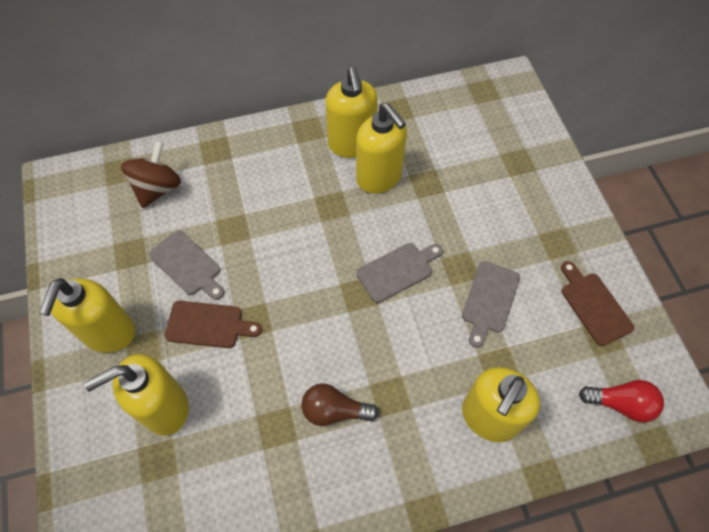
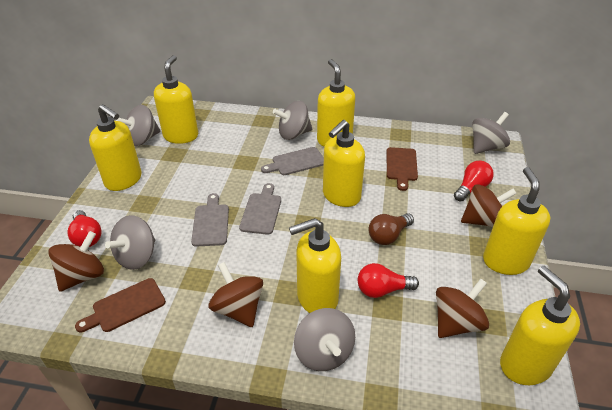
brown spinning top: [121,141,181,208] = 1 -> [48,231,104,292] [209,262,263,327] [436,278,489,338] [461,184,517,227] = 4
grey spinning top: none = 0 -> [105,215,155,270] [115,105,161,146] [273,101,312,140] [294,308,355,371] [472,112,510,154] = 5
red light bulb: [579,380,664,422] = 1 -> [67,210,102,247] [358,263,419,298] [454,161,494,201] = 3
yellow soap dispenser: [39,278,135,353] [84,354,189,436] [325,67,378,158] [356,103,407,193] [462,367,540,442] = 5 -> [89,104,141,191] [154,55,198,144] [289,218,341,313] [317,59,355,147] [323,120,365,207] [483,167,550,275] [500,266,580,385] = 7

